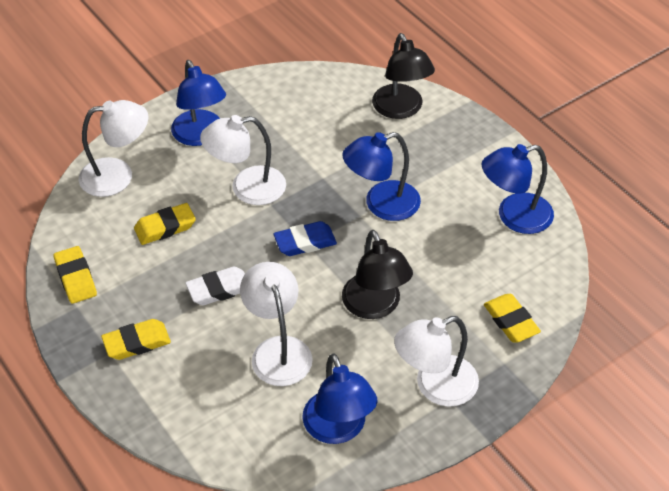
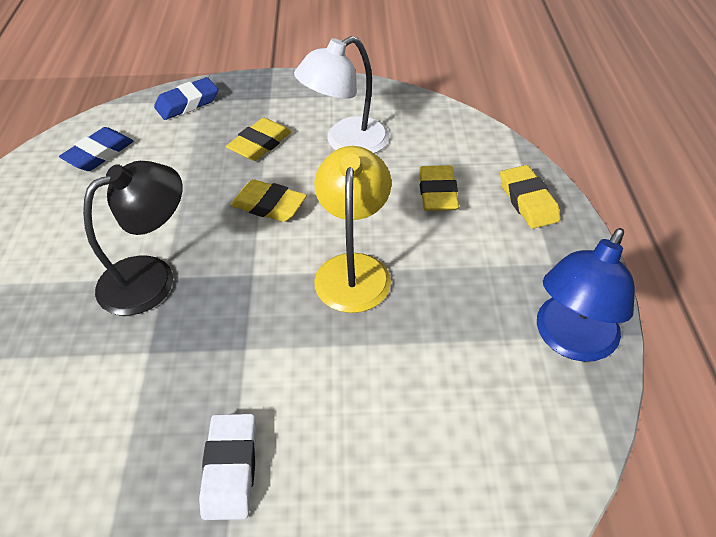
black lamp: [342,230,413,319] [372,33,435,119] = 2 -> [83,161,183,316] = 1
blue eraser: [273,221,337,256] = 1 -> [59,127,134,171] [154,77,218,120] = 2
blue lamp: [171,60,226,146] [302,353,377,444] [342,132,421,221] [481,144,554,234] = 4 -> [537,228,635,362] = 1
white lamp: [78,100,148,197] [200,115,286,205] [240,262,313,386] [394,316,479,407] = 4 -> [294,36,389,154] = 1
yellow lamp: none = 0 -> [314,146,391,313] = 1

